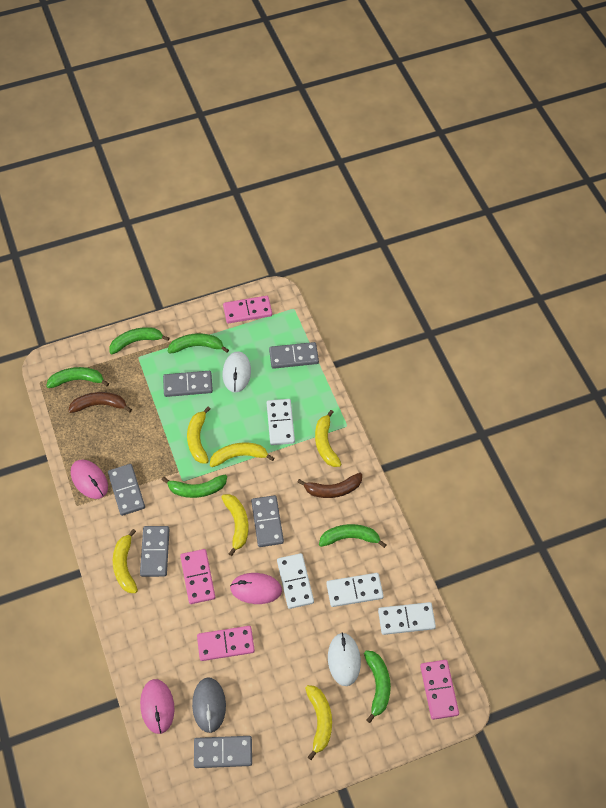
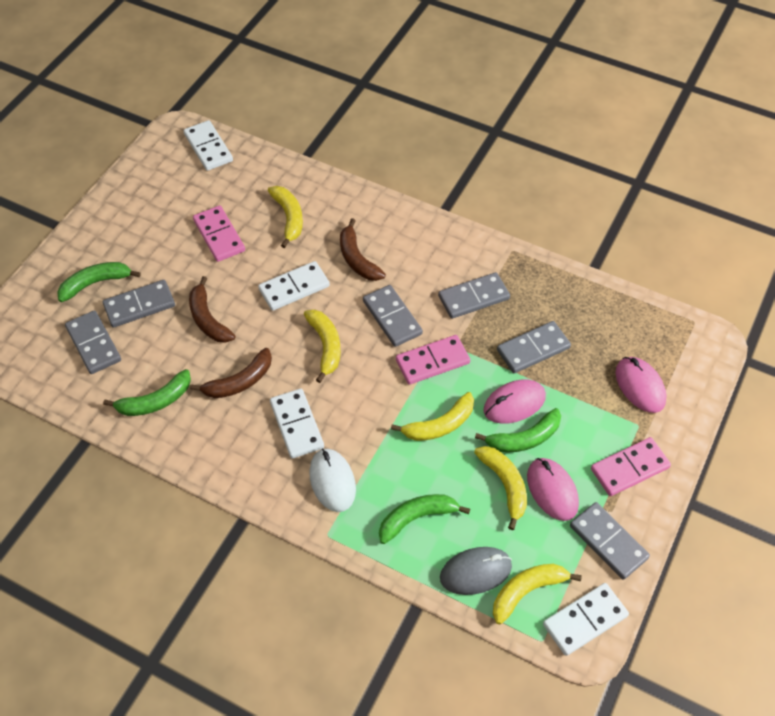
brown banana: [68,392,132,413] [297,473,362,498] = 2 -> [189,276,235,343] [190,348,272,398] [340,218,386,281] = 3
green banana: [46,367,109,388] [109,327,169,354] [162,475,227,498] [168,333,229,354] [319,524,386,548] [364,650,391,723] = 6 -> [57,262,141,302] [103,369,191,416] [379,494,470,544] [475,408,561,452] = 4
pink domino: [180,549,215,604] [197,626,255,661] [223,296,272,324] [420,660,459,720] = 4 -> [193,206,245,262] [396,335,470,385] [591,437,671,496] = 3
white mouse: [223,351,251,393] [328,633,361,686] = 2 -> [309,448,356,512] = 1
yellow banana: [113,529,138,593] [187,407,210,464] [210,443,274,467] [221,494,248,556] [305,685,332,760] [315,410,341,467] = 6 -> [268,186,303,248] [304,310,341,383] [391,392,474,441] [474,446,527,530] [493,564,582,624] = 5

